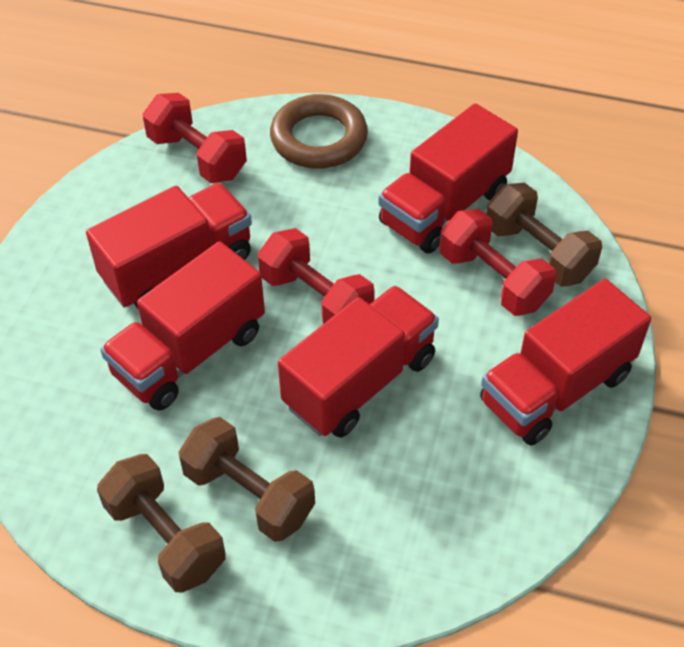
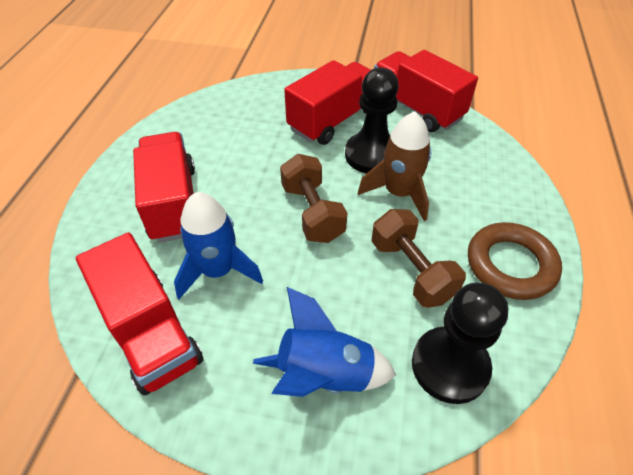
black pawn: none = 0 -> [345,68,399,174] [412,282,508,404] = 2
blue rocket: none = 0 -> [174,192,263,299] [253,287,396,397] = 2
brown dumbbell: [97,454,226,593] [178,417,315,542] [486,183,602,287] = 3 -> [280,154,347,243] [371,209,466,308] = 2
brown rocket: none = 0 -> [358,112,432,221] = 1
red dumbbell: [143,93,247,183] [258,228,375,324] [439,209,556,316] = 3 -> none = 0
red truck: [86,183,252,309] [100,241,265,411] [278,286,439,438] [378,103,518,253] [480,279,651,446] = 5 -> [76,232,204,396] [133,132,195,243] [284,60,371,145] [374,50,478,132] = 4

